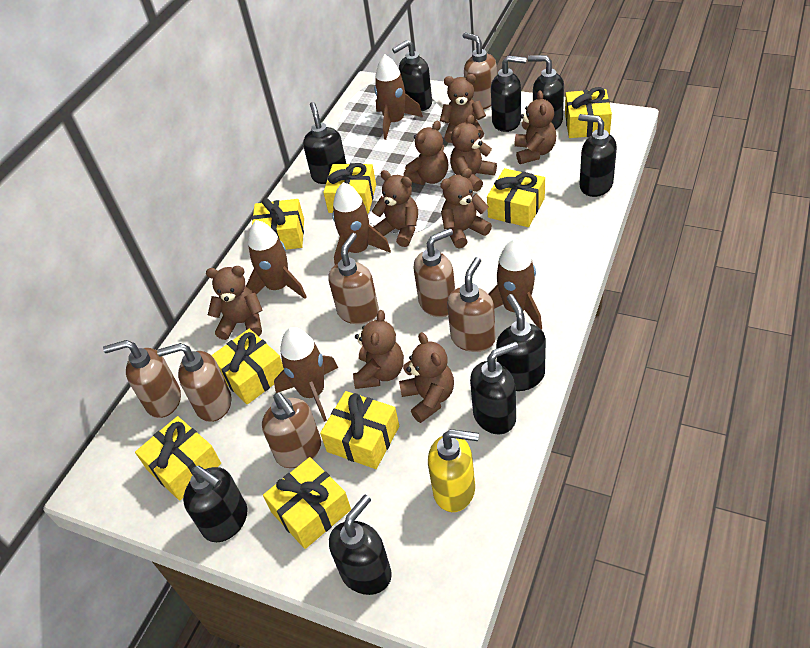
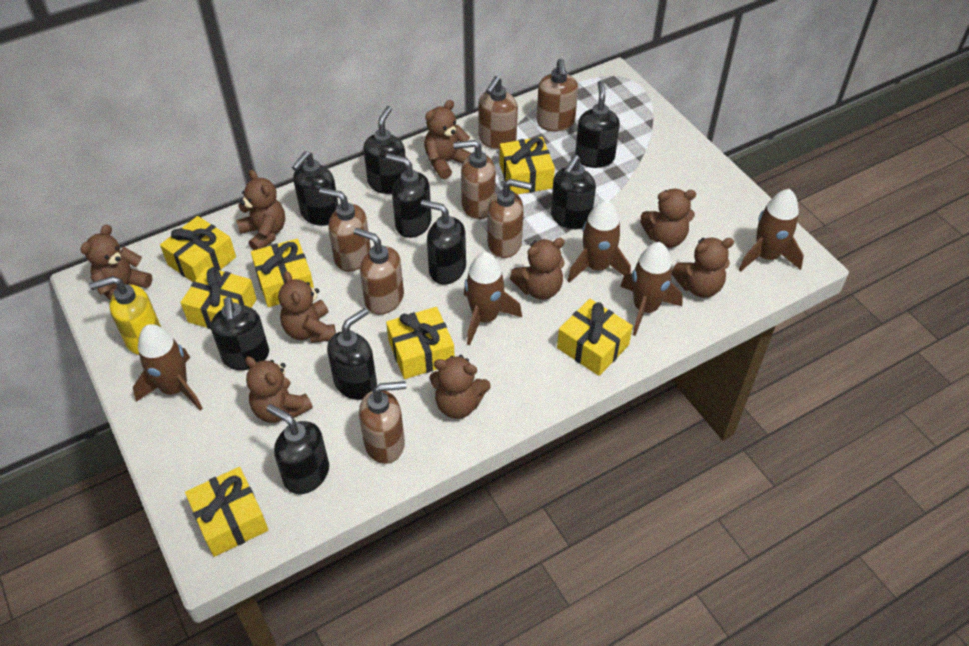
yellow gift: [135,416,221,501] [211,329,284,404] [252,198,304,250] [263,457,351,549] [320,391,399,469] [323,163,376,214] [487,168,545,227] [565,87,612,138] = 8 -> [160,216,236,282] [180,267,257,329] [185,467,268,557] [251,239,314,307] [386,307,455,379] [499,137,555,194] [557,299,633,376] = 7

